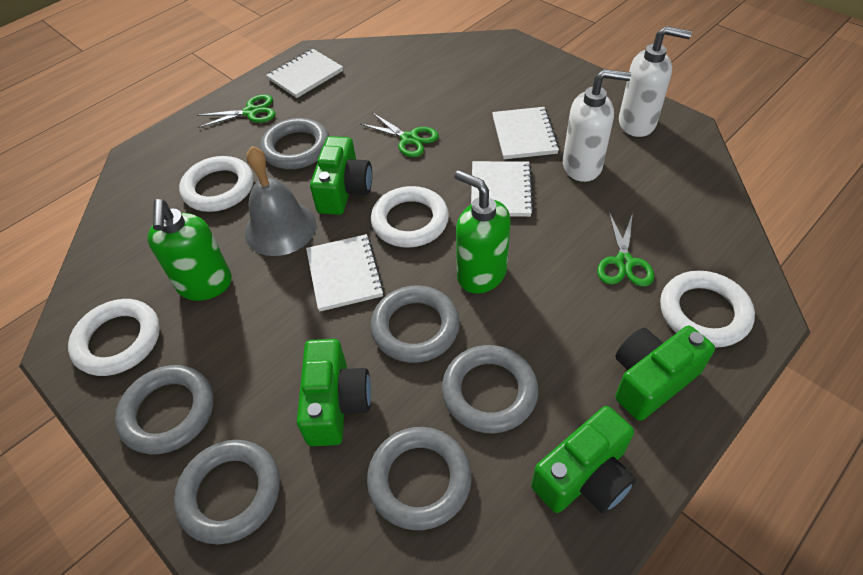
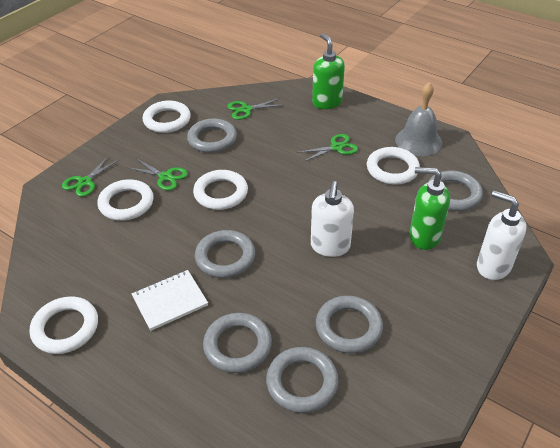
green camera: [297,339,371,446] [310,136,372,215] [531,406,636,514] [615,326,715,421] = 4 -> none = 0
green scissors: [197,95,276,128] [360,112,439,157] [597,212,654,287] = 3 -> [62,156,119,197] [129,159,188,191] [227,98,283,120] [297,134,358,162] = 4
white notebook: [266,49,343,98] [306,234,384,312] [471,161,534,217] [492,107,560,159] = 4 -> [132,270,208,331] = 1
white ring: [68,299,160,376] [179,156,254,212] [371,186,449,248] [660,271,755,348] = 4 -> [30,296,98,354] [97,179,154,221] [142,101,191,133] [193,170,248,210] [367,147,420,185] = 5

